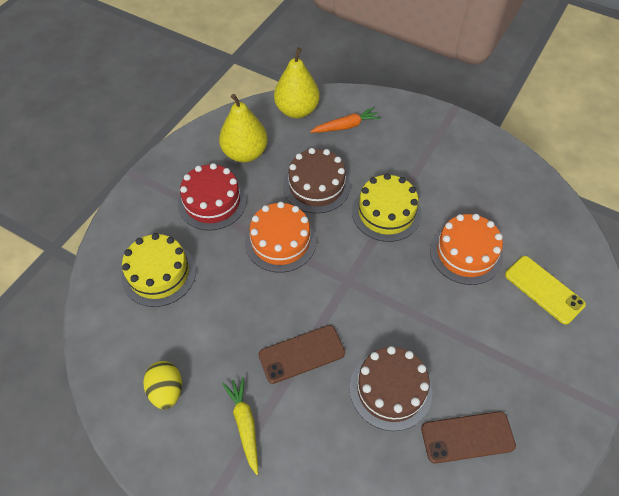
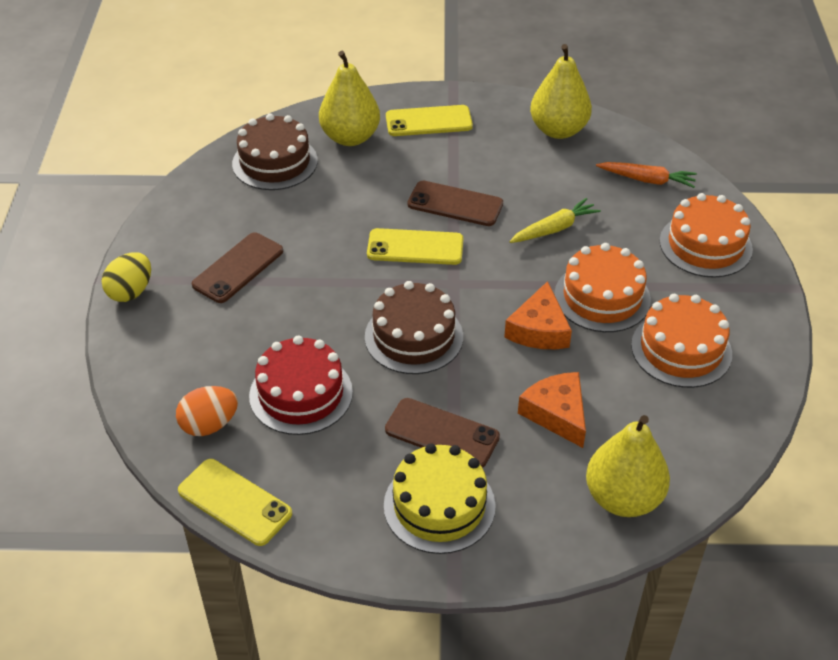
brown phone: [259,325,345,384] [421,411,516,464] = 2 -> [192,232,283,303] [385,398,500,468] [407,181,503,226] = 3
orange cake: [245,202,316,272] [430,214,503,285] = 2 -> [554,243,651,332] [631,294,732,388] [660,193,753,278] = 3
orange cheese: none = 0 -> [504,281,572,349] [518,372,586,448] = 2
orange egg: none = 0 -> [176,386,238,436] = 1
yellow cake: [121,233,196,307] [352,173,421,242] = 2 -> [384,443,496,554] = 1
yellow pear: [219,94,268,163] [274,47,320,118] = 2 -> [319,51,380,146] [530,44,592,139] [586,415,670,517] = 3
yellow phone: [505,256,586,325] = 1 -> [178,459,292,546] [367,228,463,265] [386,105,473,136] = 3

